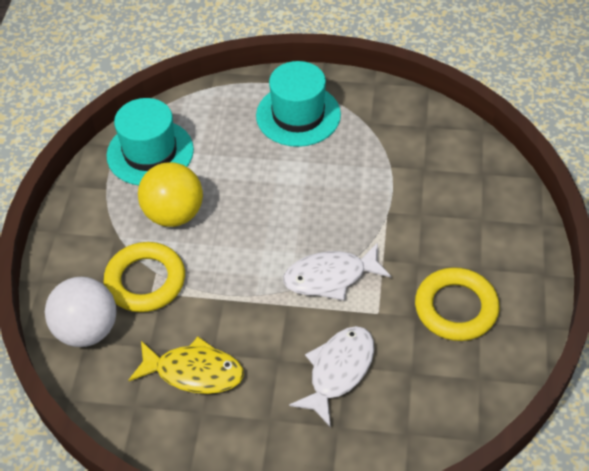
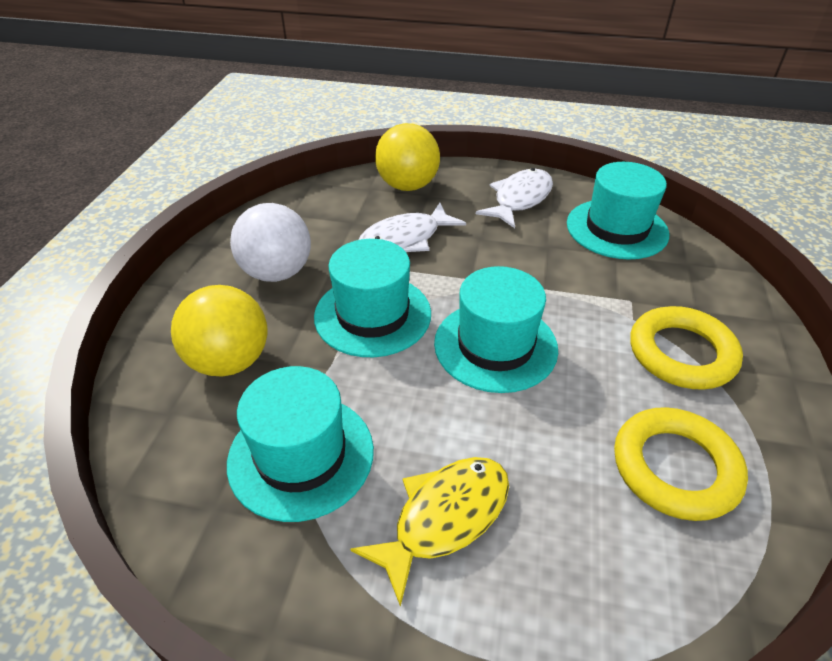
turquoise hat: [107,98,194,185] [256,61,341,147] = 2 -> [227,366,374,522] [314,239,431,357] [434,266,558,393] [567,162,669,260] = 4
yellow ball: [138,162,203,227] = 1 -> [171,285,268,376] [375,123,440,191] = 2

